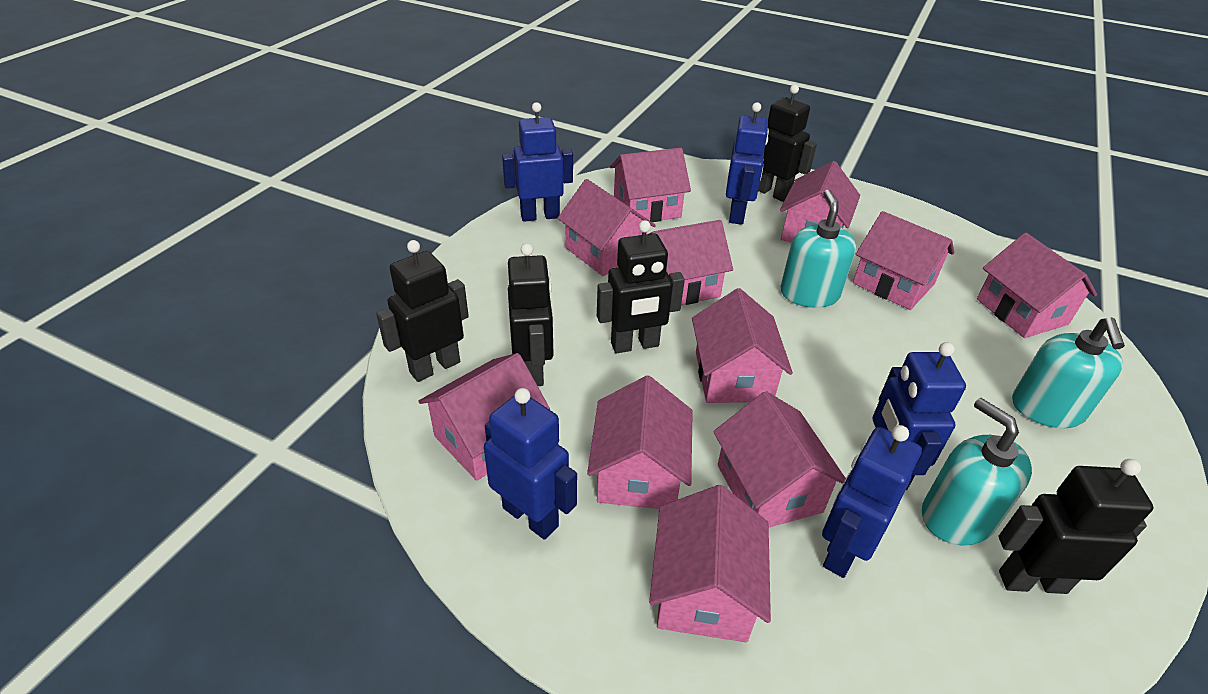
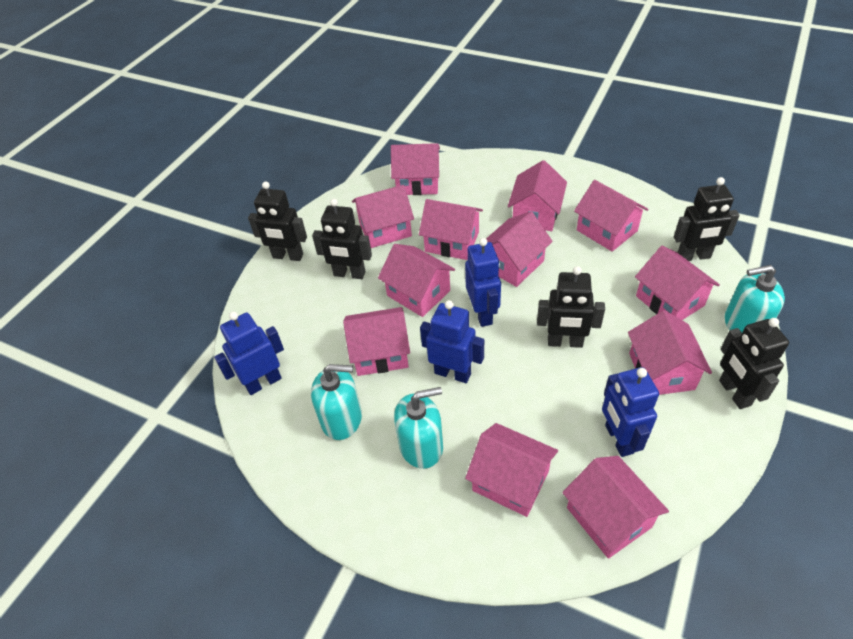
blue robot: [484,388,577,540] [502,102,573,222] [726,102,769,225] [822,425,922,578] [873,342,966,490] = 5 -> [214,312,284,395] [420,300,484,383] [465,238,501,327] [602,367,659,457] = 4
pink house: [418,353,550,481] [558,179,656,276] [587,376,693,509] [610,148,691,222] [649,220,733,305] [649,485,771,642] [692,288,793,403] [713,391,846,527] [780,161,860,242] [853,211,954,310] [977,233,1097,338] = 11 -> [343,307,410,376] [352,185,414,248] [378,244,455,317] [391,143,440,195] [419,199,483,260] [465,423,558,517] [486,211,553,287] [508,160,567,231] [562,456,669,559] [574,180,649,251] [628,310,712,395] [635,246,720,320] = 12

